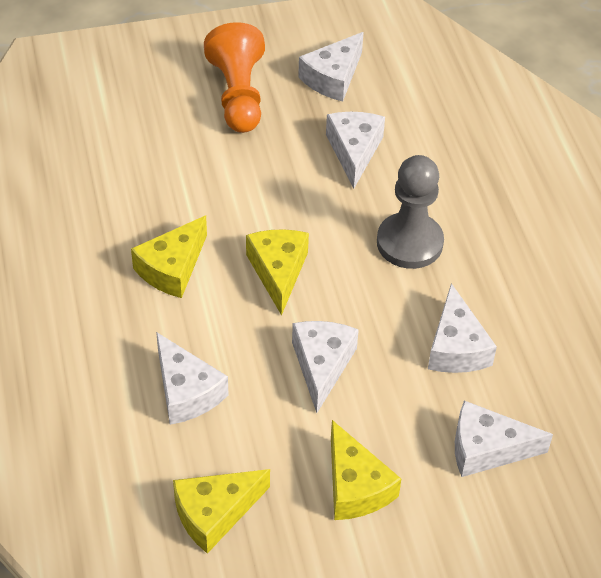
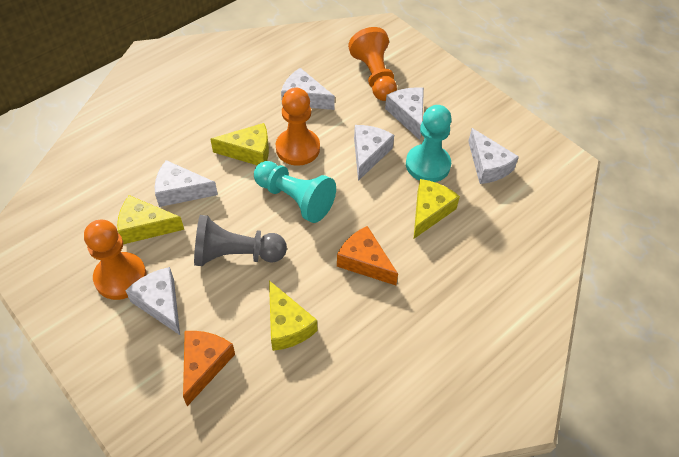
orange cheese: none = 0 -> [183,331,235,406] [337,226,398,285] = 2
orange pawn: [204,22,265,133] = 1 -> [84,220,147,300] [276,88,320,166] [348,27,397,101] = 3
turquoise pawn: none = 0 -> [254,161,336,223] [406,105,452,182] = 2

